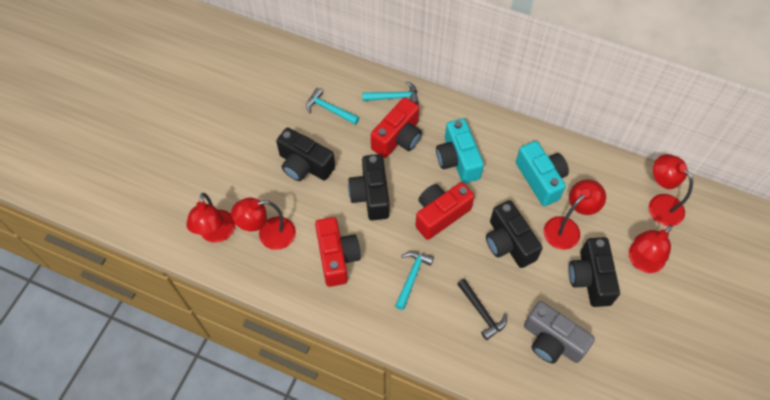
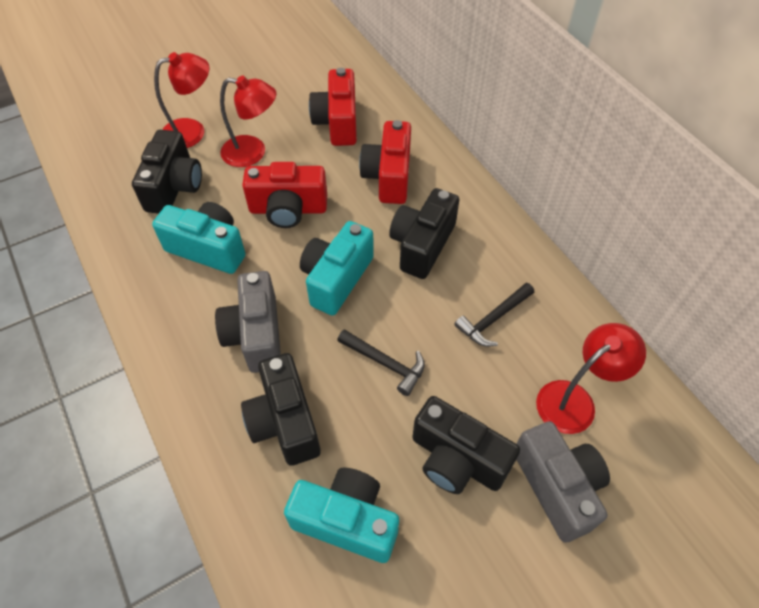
black hammer: [457,278,507,340] = 1 -> [337,329,425,396] [454,283,534,347] = 2
grey camera: [524,301,595,363] = 1 -> [215,271,281,373] [516,421,610,543] = 2
red lamp: [186,193,235,243] [231,198,296,250] [544,179,606,250] [629,225,673,273] [649,154,693,226] = 5 -> [154,52,209,148] [220,76,276,167] [536,323,646,434] = 3
turquoise camera: [436,118,484,183] [516,141,569,206] = 2 -> [152,202,246,274] [284,468,399,563] [300,221,374,316] = 3
turquoise hammer: [306,88,359,125] [362,81,419,105] [395,251,434,310] = 3 -> none = 0

